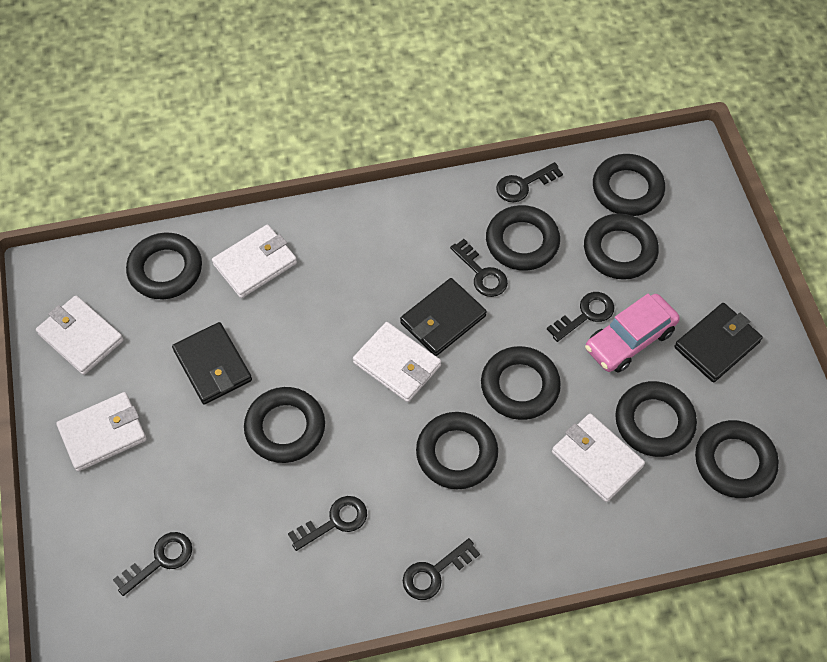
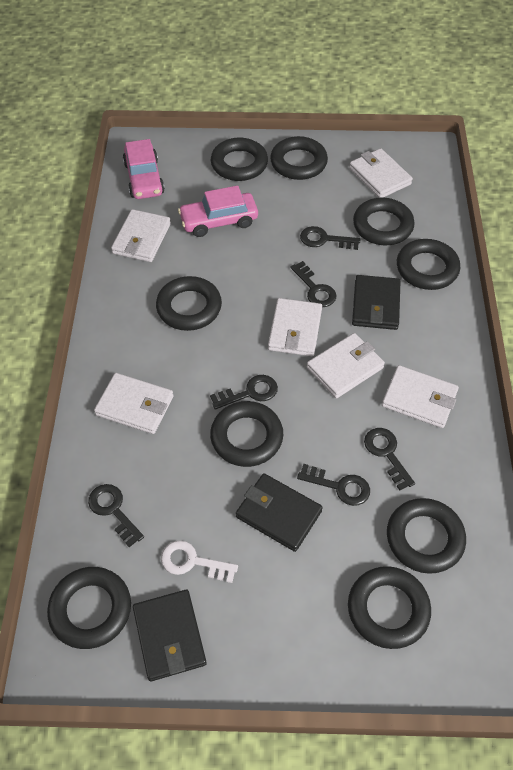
pink car: [585,294,680,373] = 1 -> [123,139,165,199] [178,186,258,237] = 2
white key: none = 0 -> [161,540,238,583] = 1
white wallet: [36,296,124,375] [56,392,147,472] [212,225,297,298] [353,322,441,402] [552,413,645,502] = 5 -> [94,373,174,434] [111,209,171,262] [268,298,322,356] [307,333,385,398] [349,148,413,198] [382,365,459,428] = 6

